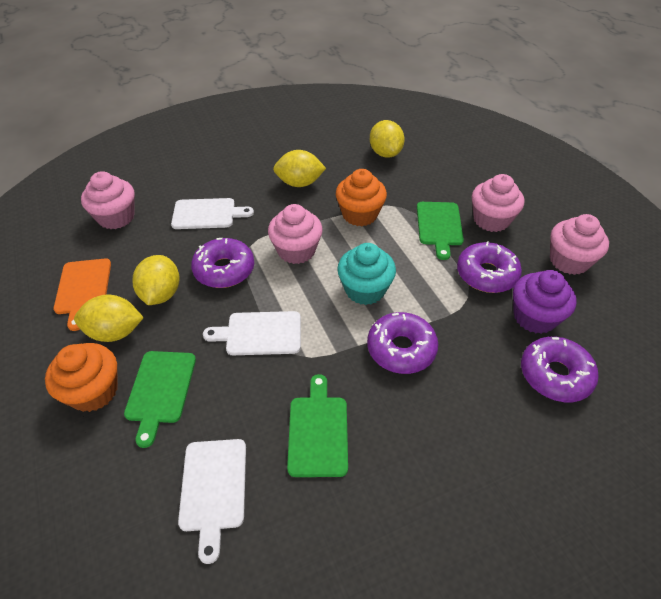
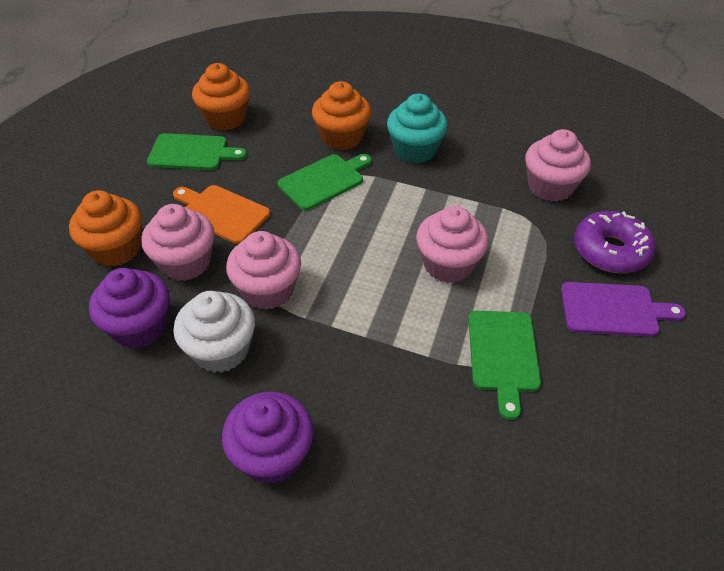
orange cupcake: [45,343,118,412] [336,169,387,226] = 2 -> [69,190,142,267] [192,63,250,130] [312,81,371,150] = 3
purple cupcake: [513,270,577,334] = 1 -> [89,268,170,348] [222,391,314,484] = 2
purple cutting board: none = 0 -> [561,282,686,337] = 1
purple donut: [191,238,254,288] [367,312,438,374] [457,241,522,293] [521,337,599,402] = 4 -> [574,211,656,273] = 1
white cupcake: none = 0 -> [173,291,255,373] = 1
white cutting board: [171,198,254,229] [178,439,246,564] [203,311,301,355] = 3 -> none = 0
yellow lemon: [74,294,144,342] [133,255,180,305] [273,150,326,187] [370,120,405,158] = 4 -> none = 0

